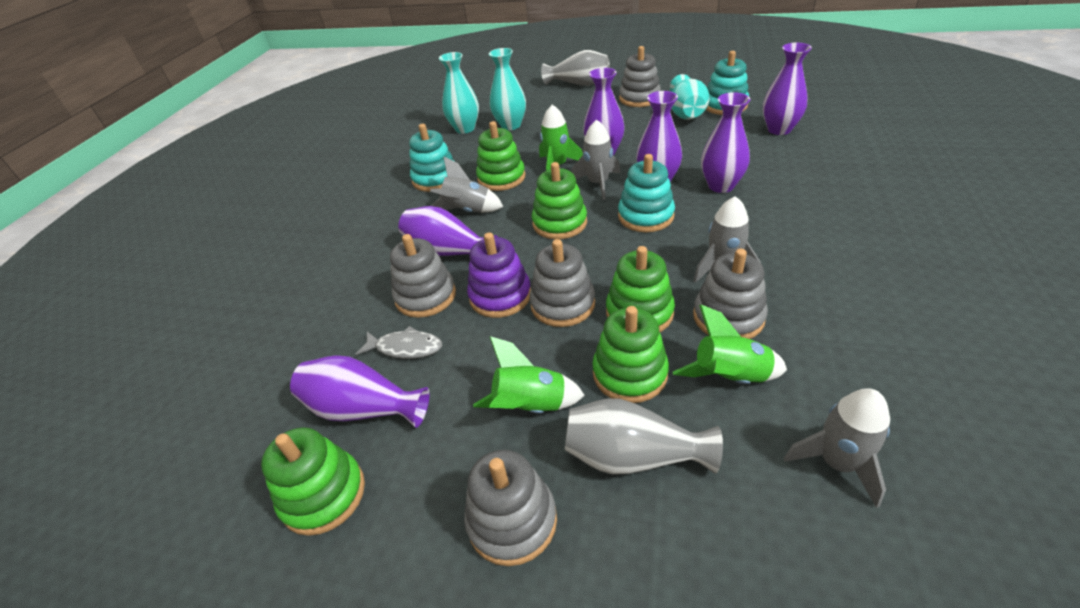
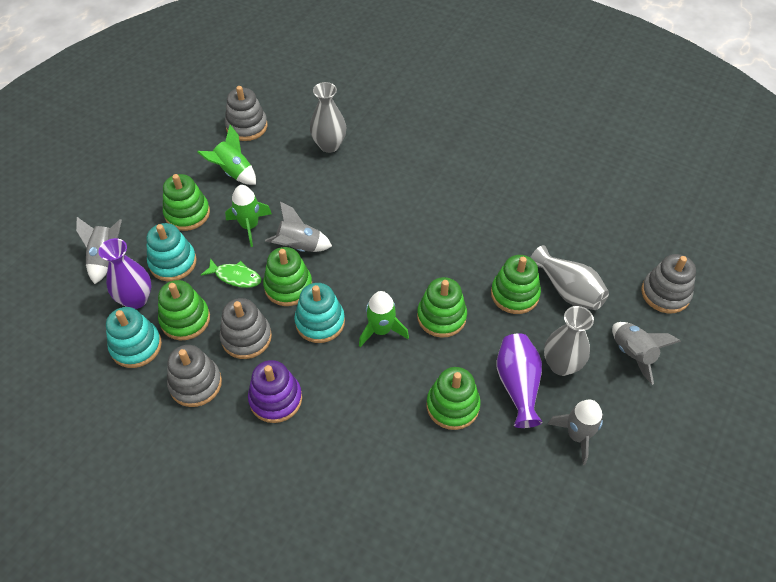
green fish: none = 0 -> [201,258,261,288] = 1
green stacking toy: [261,427,365,536] [476,121,525,191] [532,162,587,239] [592,306,669,403] [606,246,675,332] = 5 -> [158,280,210,340] [163,174,210,231] [263,247,312,306] [417,277,467,338] [427,367,481,430] [491,255,541,314] = 6
grey fish: [356,326,442,359] = 1 -> none = 0
grey stacking toy: [390,234,456,318] [464,450,557,566] [529,239,595,327] [619,46,661,107] [693,249,768,339] = 5 -> [167,345,222,407] [220,298,272,359] [225,86,268,141] [641,254,696,313] = 4
grey vase: [541,50,610,86] [565,399,723,475] = 2 -> [310,82,346,153] [530,245,609,310] [544,306,594,376] = 3
purple vase: [290,355,430,428] [398,206,498,256] [583,68,625,155] [636,91,682,182] [701,92,750,193] [763,43,812,135] = 6 -> [99,238,151,309] [497,333,543,428] = 2
turquoise vase: [439,52,479,134] [489,48,526,130] [670,74,710,120] = 3 -> none = 0

